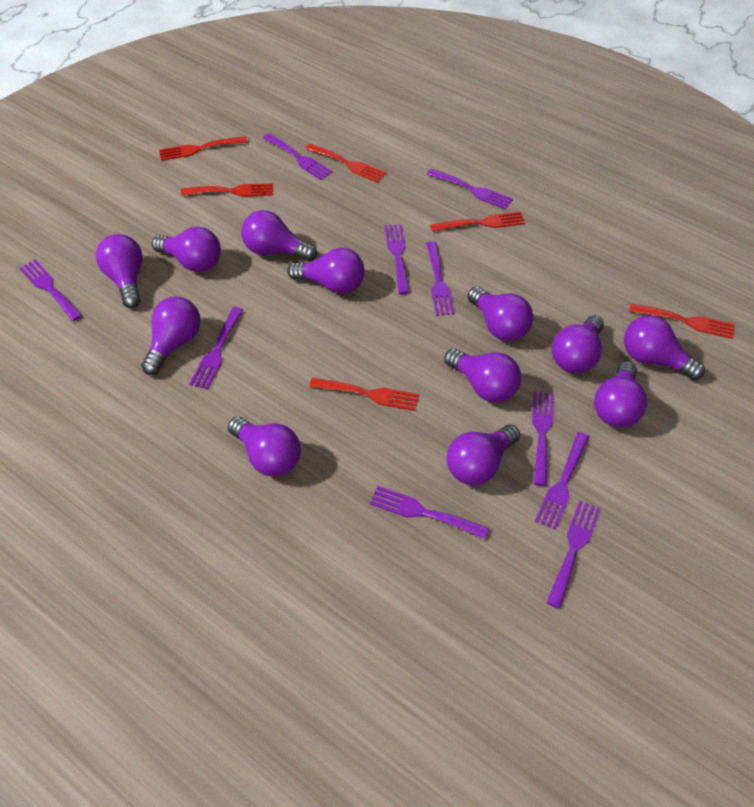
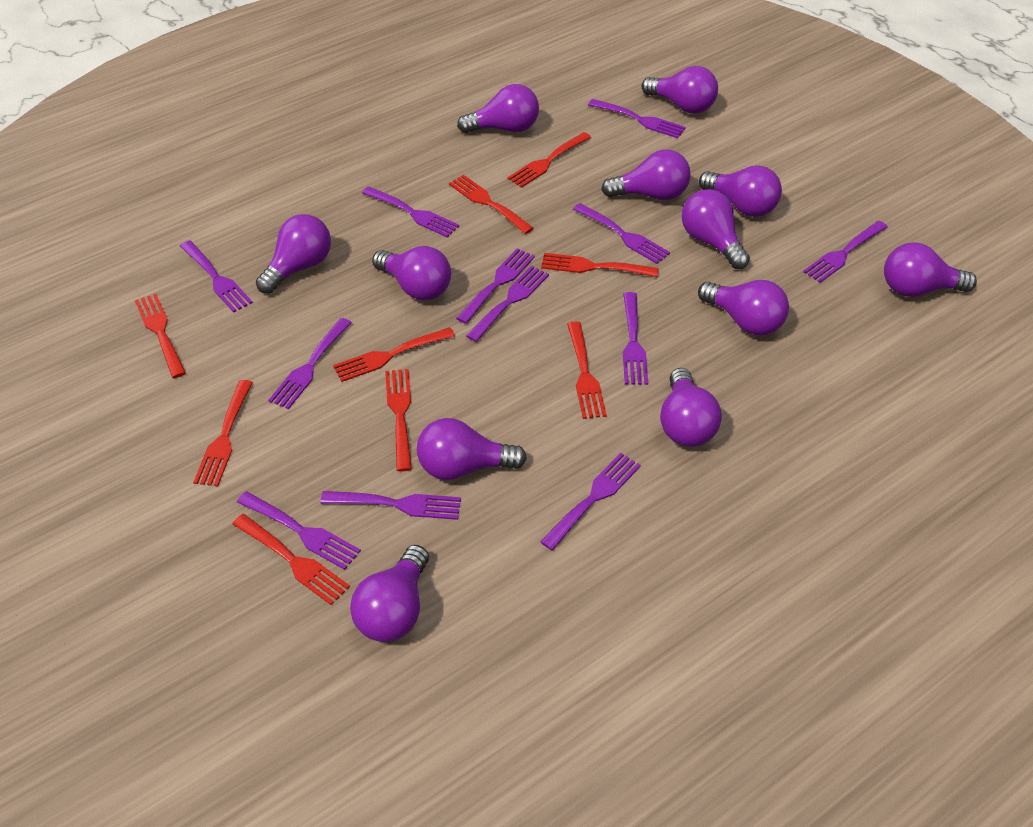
purple fork: [19,260,82,321] [189,307,243,389] [263,133,333,180] [369,486,489,539] [384,224,410,294] [426,241,455,316] [427,169,513,209] [532,391,554,486] [535,432,590,530] [546,501,601,609] = 10 -> [180,240,253,313] [237,491,361,570] [269,318,352,409] [320,491,461,520] [362,186,459,237] [456,248,535,324] [466,266,549,342] [540,453,641,550] [573,203,670,264] [588,99,686,138] [623,292,648,385] [803,221,888,283] = 12
red fork: [159,136,248,161] [181,183,273,197] [305,143,386,183] [309,378,419,411] [430,211,525,232] [629,304,735,339] = 6 -> [135,294,186,378] [193,380,253,486] [232,514,350,605] [333,327,455,382] [385,369,412,471] [449,175,534,234] [507,132,591,188] [541,253,659,277] [567,321,607,419] = 9

